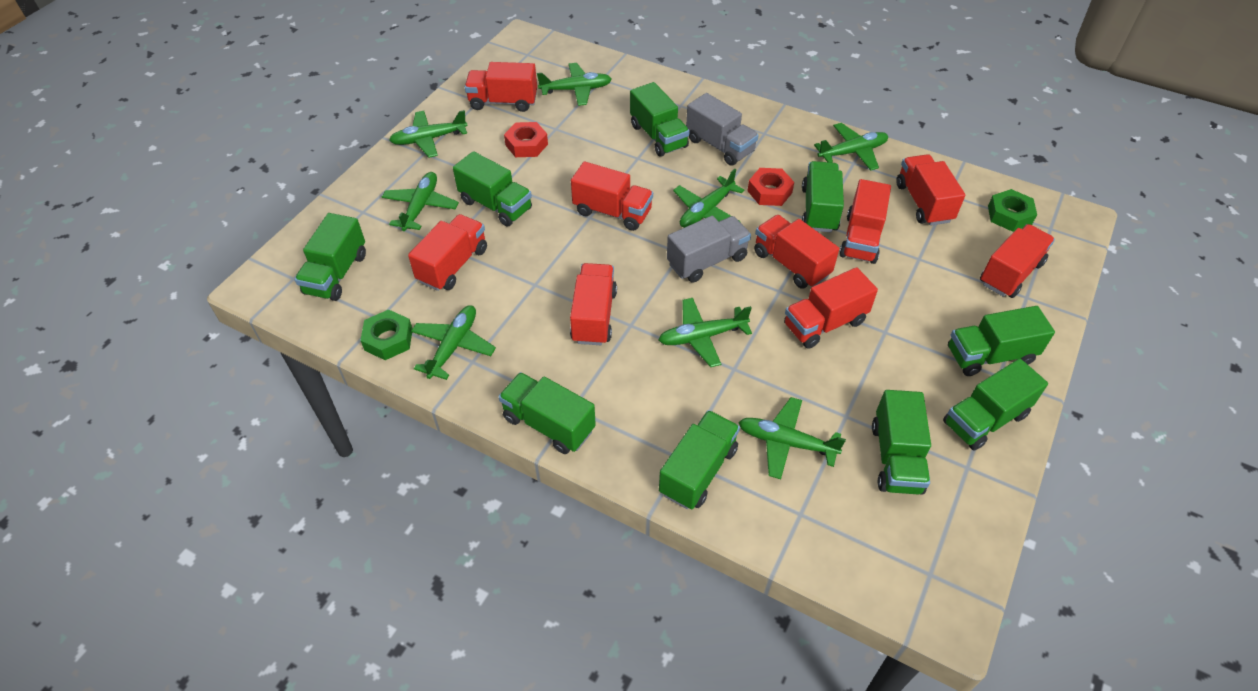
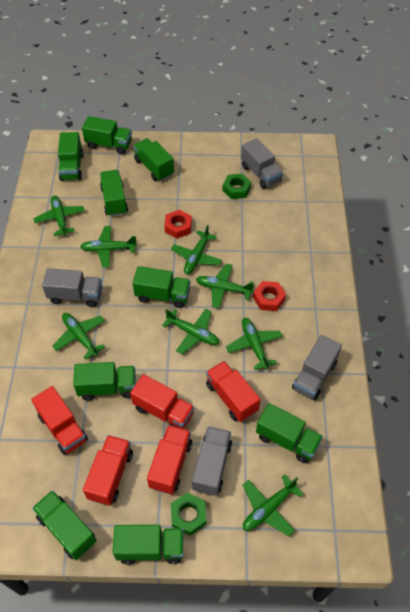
grey truck: [667,216,751,283] [686,93,759,166] = 2 -> [42,268,102,307] [192,426,232,496] [241,138,283,189] [292,335,342,401] = 4
red truck: [408,214,487,291] [465,62,537,112] [570,263,617,345] [571,161,653,231] [754,215,839,289] [784,267,878,349] [839,179,891,264] [896,154,965,226] [980,224,1055,298] = 9 -> [31,386,88,455] [83,435,133,506] [130,374,195,429] [147,425,192,494] [206,361,261,422] = 5

